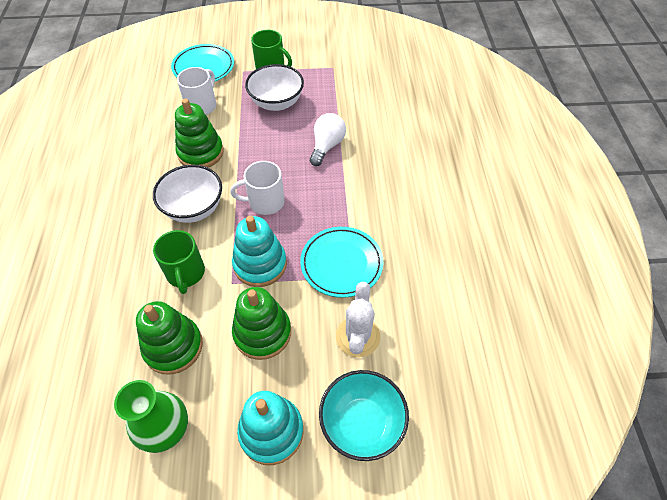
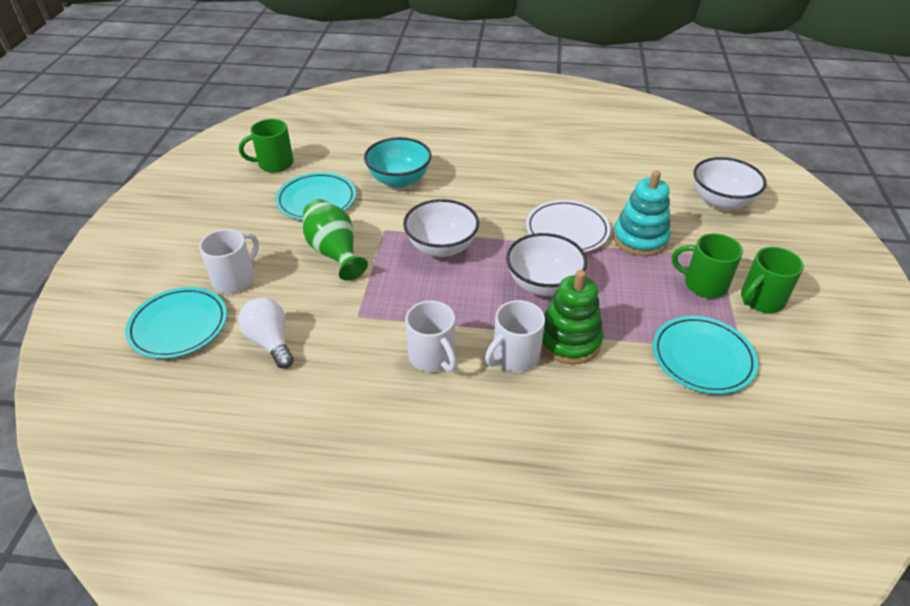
green mug: [153,230,205,294] [251,30,292,69] = 2 -> [239,119,294,172] [672,233,743,298] [741,247,804,313] = 3
green stacking toy: [136,301,203,375] [175,99,224,167] [232,287,291,360] = 3 -> [541,270,603,364] = 1
turquoise plate: [171,44,234,81] [300,227,383,298] = 2 -> [125,287,227,359] [275,172,356,220] [653,316,758,394] = 3
turquoise stacking toy: [232,216,287,287] [237,391,304,465] = 2 -> [613,170,671,256] = 1
white bowl: [153,165,222,223] [245,64,304,111] = 2 -> [403,199,479,257] [506,233,587,296] [693,157,766,210] = 3
white cactus: [336,282,380,357] = 1 -> none = 0
white mug: [177,67,216,115] [230,161,285,215] = 2 -> [199,229,259,293] [405,301,456,372] [485,300,545,372] = 3
white plate: none = 0 -> [526,200,611,252] = 1

